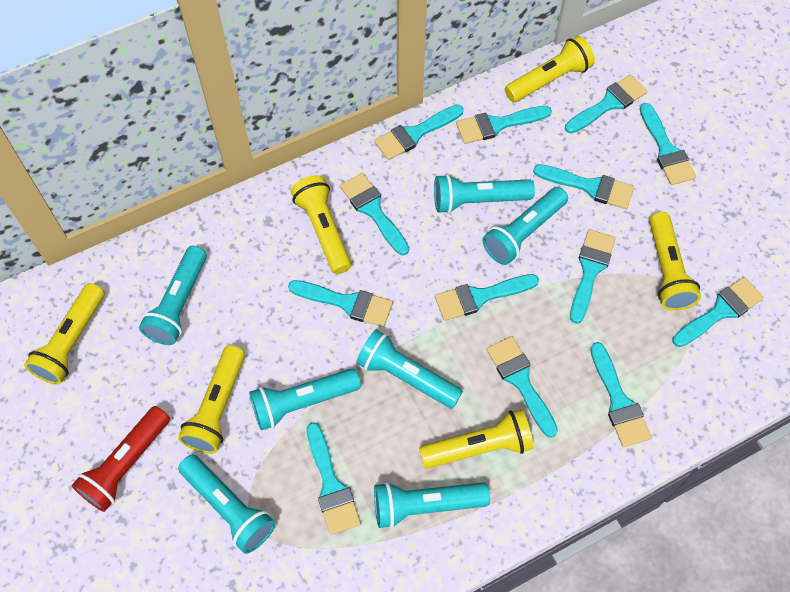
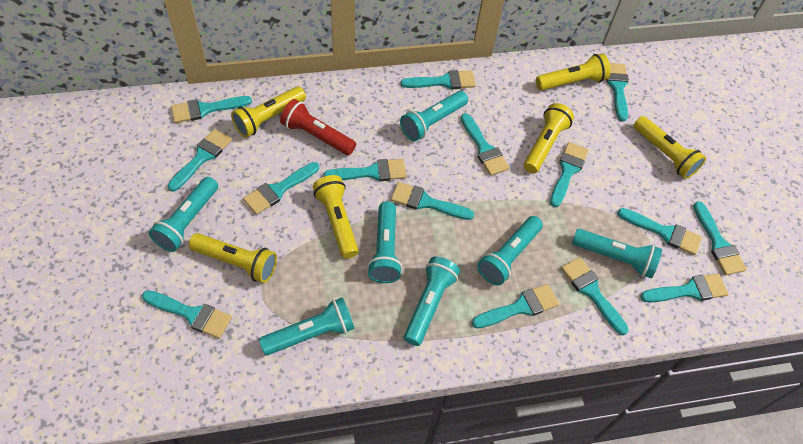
turquoise brush: [288,280,393,327] [306,422,361,535] [340,173,409,255] [374,105,464,160] [435,274,539,321] [456,106,552,144] [486,336,558,438] [533,164,634,209] [565,75,647,134] [570,229,616,324] [590,342,652,447] [640,103,696,185] [672,277,764,347] = 13 -> [142,291,232,339] [167,129,232,192] [171,96,252,123] [243,162,319,215] [324,159,407,181] [391,182,474,220] [400,70,476,89] [461,113,510,176] [472,284,559,328] [550,142,589,207] [561,257,629,335] [606,63,629,121] [617,208,702,255] [640,274,728,303] [693,201,747,275] = 15

